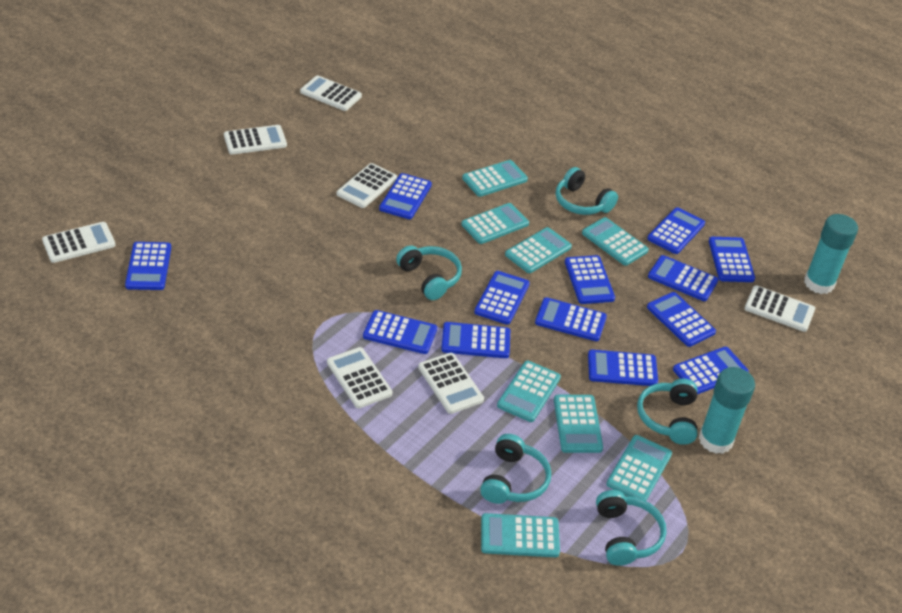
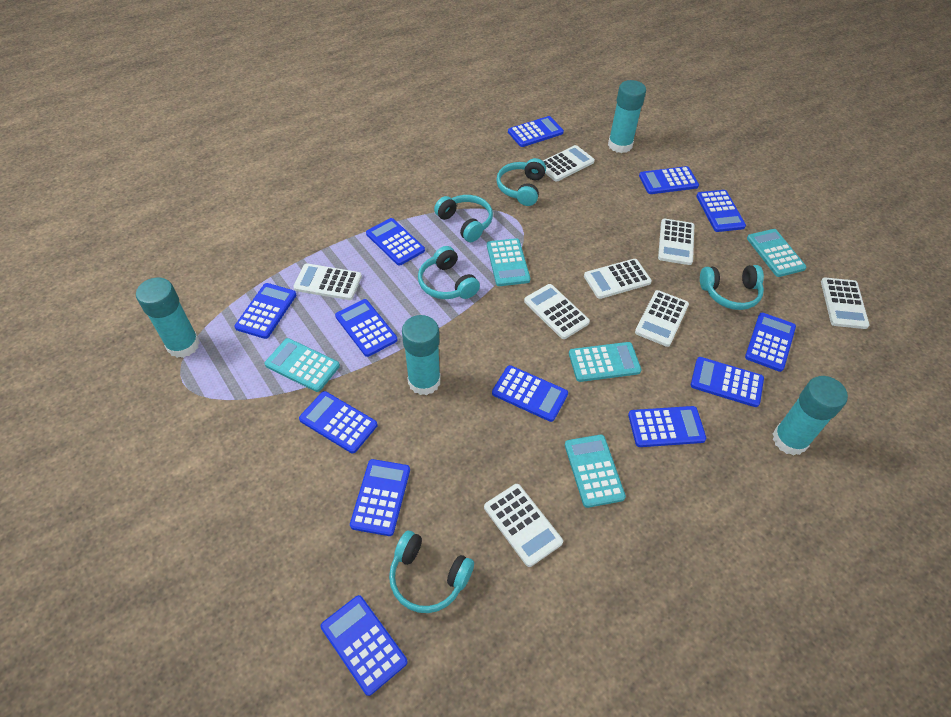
turquoise calculator: [461,203,529,244] [462,160,528,197] [481,513,560,557] [497,361,561,422] [505,227,572,273] [554,395,603,453] [582,217,649,266] [606,435,672,501] = 8 -> [265,338,340,392] [487,238,530,286] [565,434,626,508] [569,342,641,382] [747,229,807,277] = 5
turquoise glue stick: [699,367,755,454] [804,214,858,294] = 2 -> [136,277,200,358] [402,315,441,395] [608,80,646,153] [773,376,848,456] = 4
white calculator: [42,222,116,263] [224,125,287,155] [300,75,362,111] [327,347,392,408] [337,163,397,208] [418,353,484,414] [744,286,815,332] = 7 -> [293,264,362,300] [484,484,563,567] [524,284,590,339] [543,145,595,182] [584,259,652,299] [635,290,689,347] [658,219,695,265] [821,278,870,329] = 8

